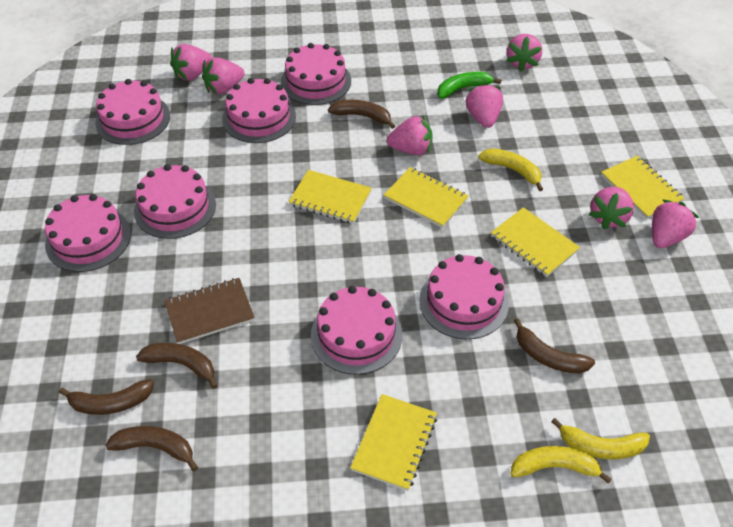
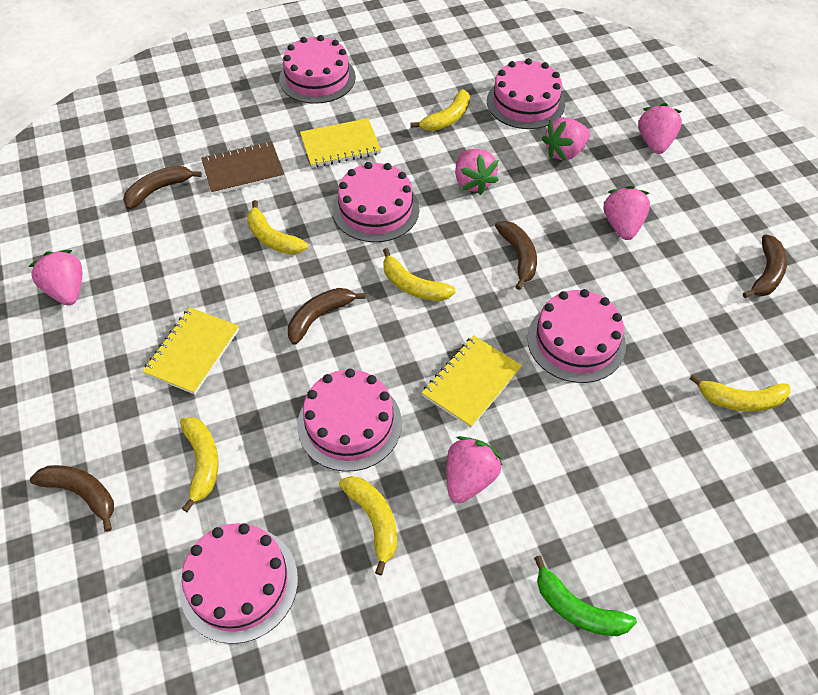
pink cake: [45,194,131,272] [95,79,170,145] [134,164,216,239] [222,78,296,143] [281,43,351,105] [311,286,402,375] [419,254,509,339] = 7 -> [180,523,298,644] [279,35,356,104] [297,369,402,472] [333,162,419,242] [487,58,565,129] [527,289,626,383] = 6
pink strawberry: [170,44,212,81] [202,57,245,95] [387,115,433,155] [465,83,503,128] [506,34,542,72] [588,187,634,229] [652,200,699,248] = 7 -> [28,250,82,305] [447,436,503,503] [455,149,499,195] [542,117,590,161] [604,186,650,240] [638,103,682,154] = 6
yellow banana: [478,148,543,191] [510,446,612,484] [551,418,650,459] = 3 -> [180,417,219,512] [247,200,308,254] [339,476,397,576] [383,248,456,301] [410,89,470,131] [689,374,790,412] = 6
yellow notebook: [289,170,372,224] [350,394,437,491] [384,167,469,228] [491,207,580,277] [601,156,685,219] = 5 -> [142,307,239,395] [300,118,381,168] [422,335,522,428] = 3

